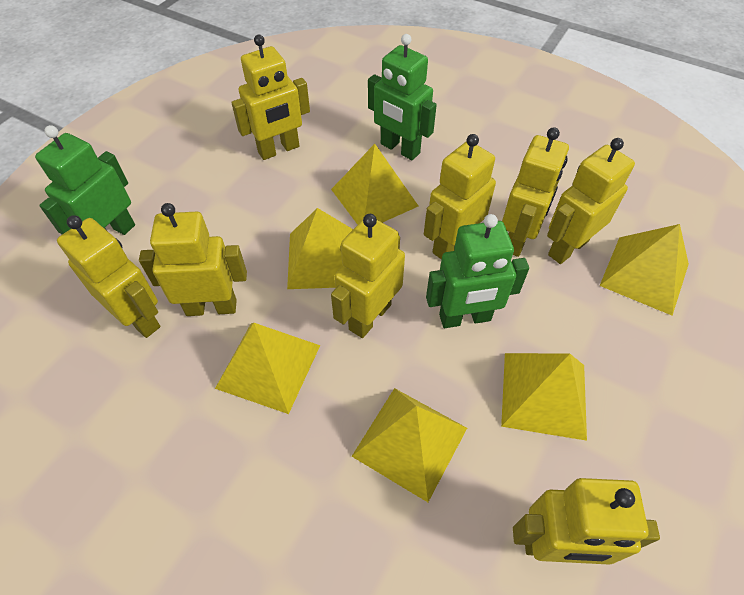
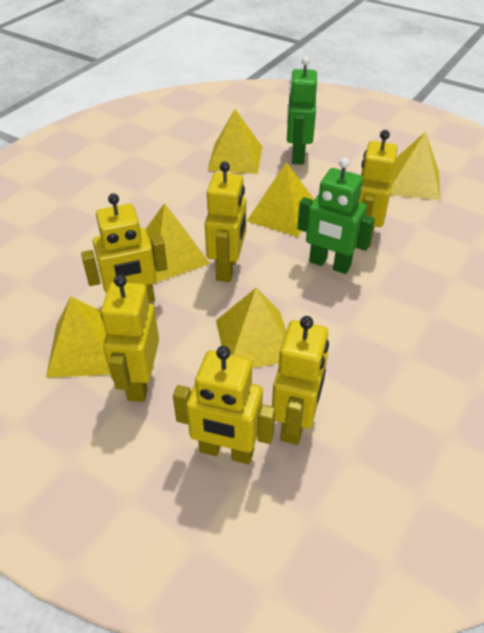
green robot: [35,125,135,235] [368,34,437,160] [426,214,529,328] = 3 -> [287,57,317,165] [297,158,375,274] = 2
yellow robot: [57,215,160,338] [139,203,247,316] [231,35,310,160] [331,214,405,338] [424,134,496,260] [502,127,569,257] [513,478,660,565] [547,138,635,264] = 8 -> [81,193,167,303] [101,274,159,402] [173,346,276,464] [205,161,246,282] [272,316,329,445] [358,130,398,248] = 6

